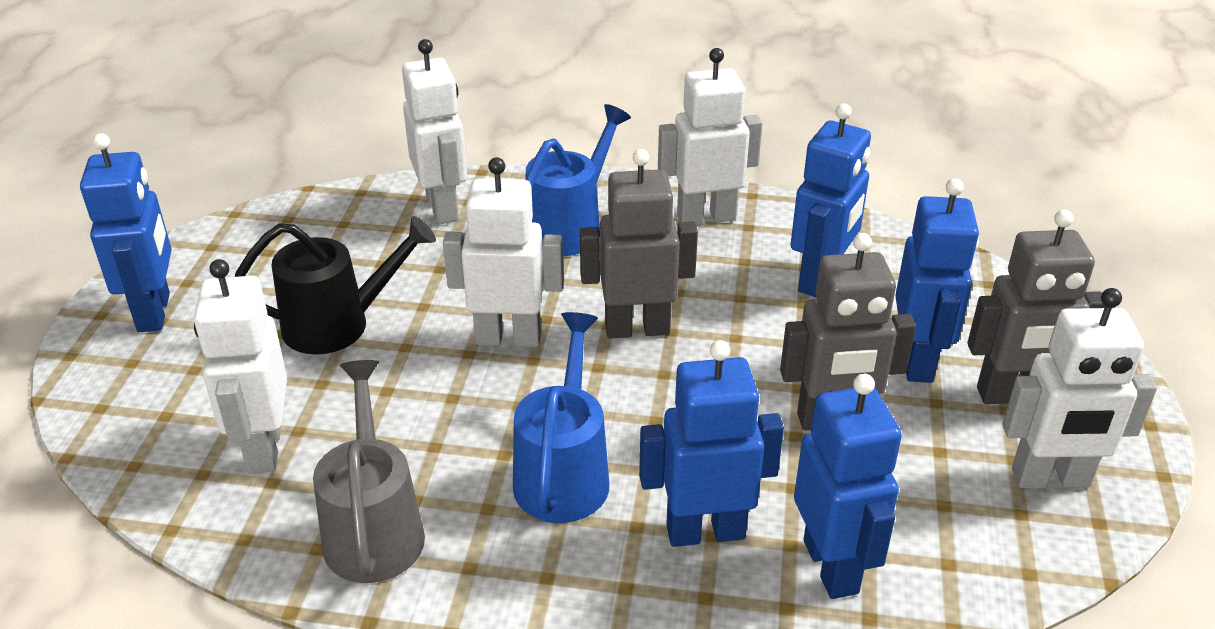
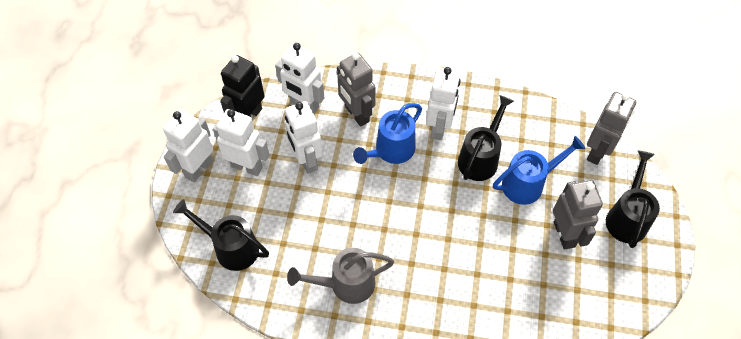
black robot: none = 0 -> [220,55,265,117] = 1
black watering can: [235,216,436,354] = 1 -> [173,199,269,271] [458,95,514,181] [606,151,660,248] = 3
blue robot: [80,133,172,332] [639,340,784,547] [791,103,871,297] [794,373,902,599] [895,178,979,383] = 5 -> none = 0

